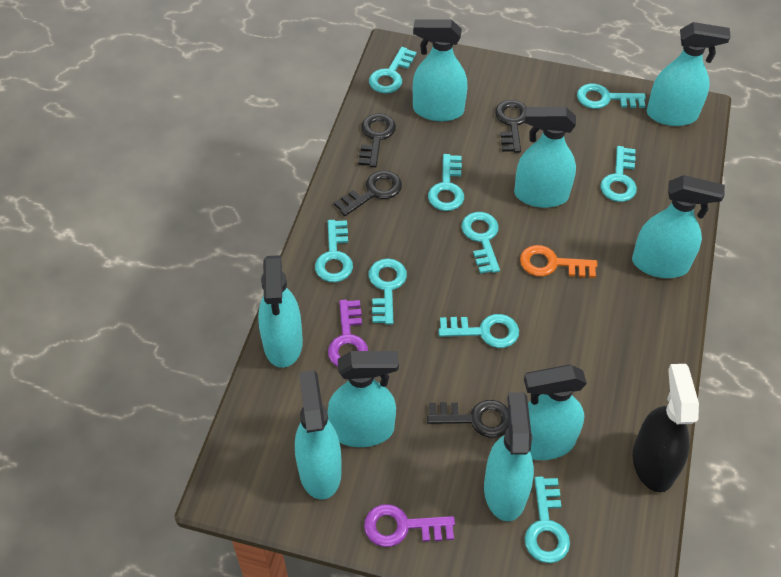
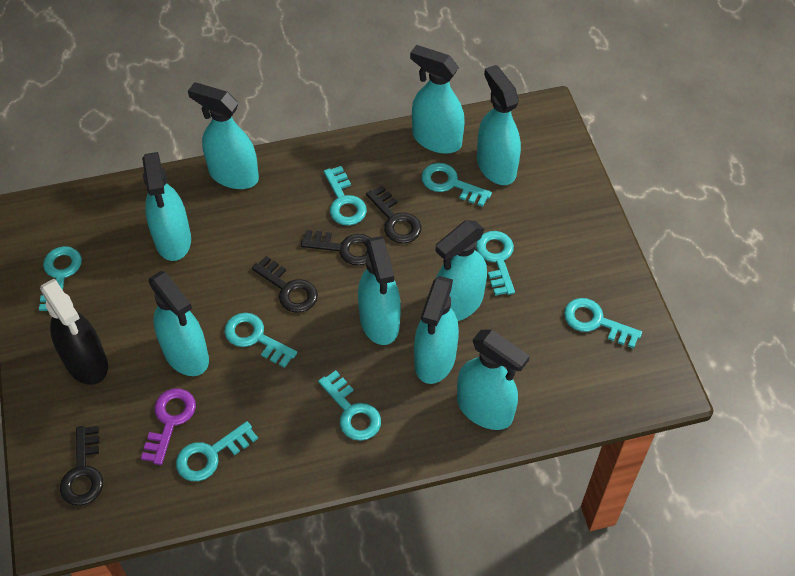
orange key: [520,245,597,278] = 1 -> none = 0
purple key: [328,300,368,367] [364,504,455,547] = 2 -> [141,389,196,465] = 1
turquoise key: [315,220,353,282] [369,47,417,93] [369,258,407,325] [428,154,464,211] [438,314,519,348] [461,212,500,274] [525,477,570,563] [577,83,646,109] [600,146,637,202] = 9 -> [39,246,82,311] [176,421,258,481] [224,313,297,368] [318,370,381,441] [324,166,367,226] [421,163,492,207] [476,231,515,296] [564,298,642,349] = 8

